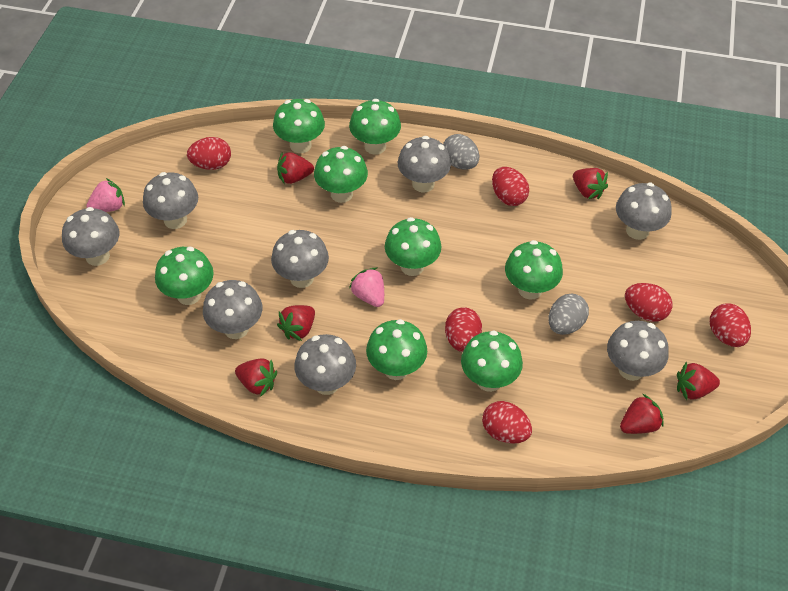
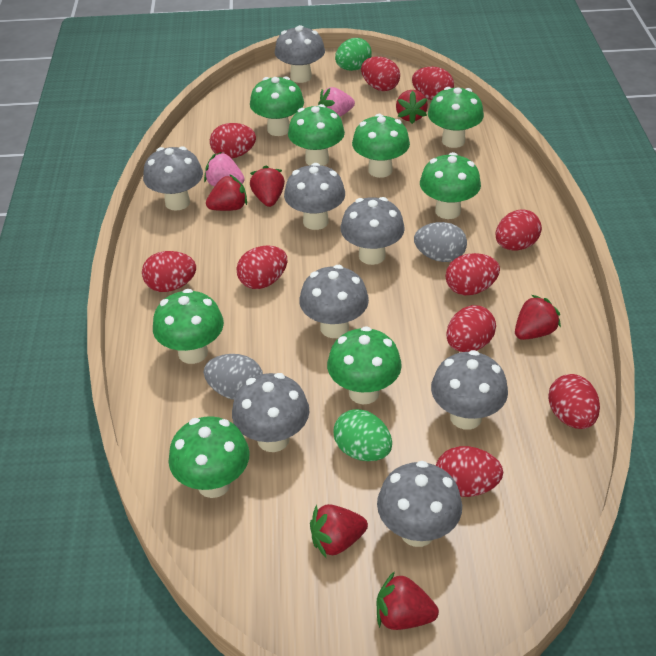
green egg: none = 0 -> [333,409,392,461] [335,38,372,71] = 2
red egg: [187,137,231,170] [445,307,482,352] [482,401,532,444] [492,167,529,206] [625,283,672,322] [710,303,751,347] = 6 -> [142,251,196,292] [210,123,256,159] [237,245,287,289] [361,57,400,91] [412,66,454,100] [436,446,503,497] [446,253,500,295] [446,305,496,352] [496,209,542,250] [548,374,600,429] = 10

